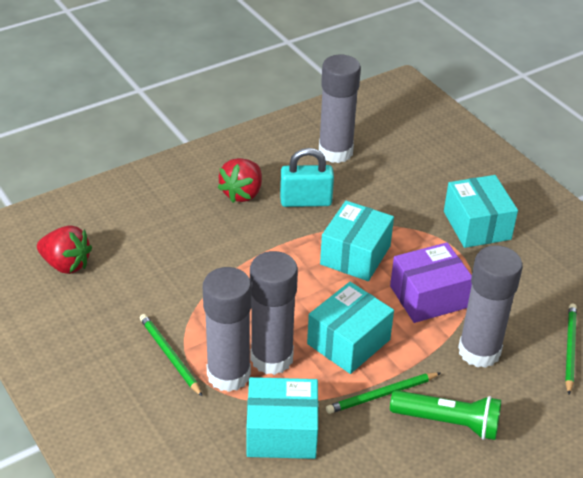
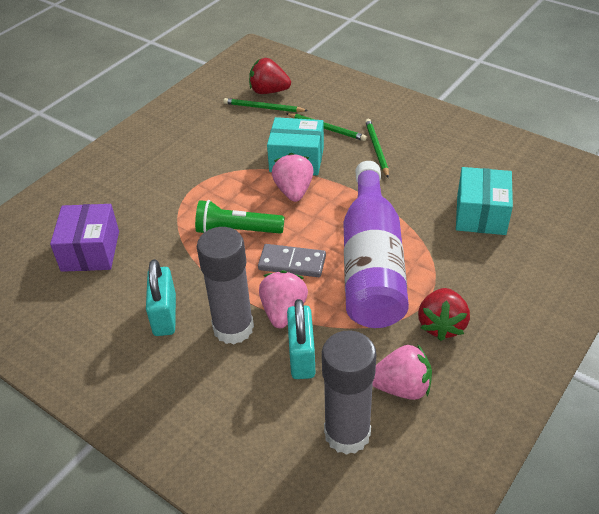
grey domino: none = 0 -> [258,244,326,277] = 1
grey glue stick: [203,267,252,392] [250,251,298,375] [319,55,361,163] [458,245,523,368] = 4 -> [197,227,254,344] [322,330,377,455] = 2
pink strawberry: none = 0 -> [259,270,308,328] [272,153,314,202] [373,344,432,400] = 3
purple bottle: none = 0 -> [344,161,409,328] = 1
turquoise box: [246,377,318,459] [307,282,394,374] [320,201,394,281] [444,175,518,248] = 4 -> [267,117,324,175] [456,167,513,235] = 2
turquoise padlock: [280,148,334,207] = 1 -> [146,259,176,336] [287,299,315,379] = 2

